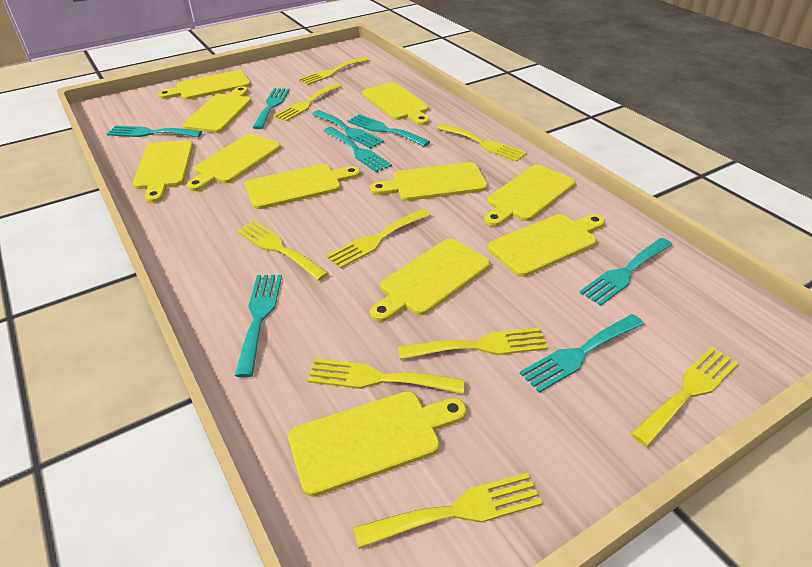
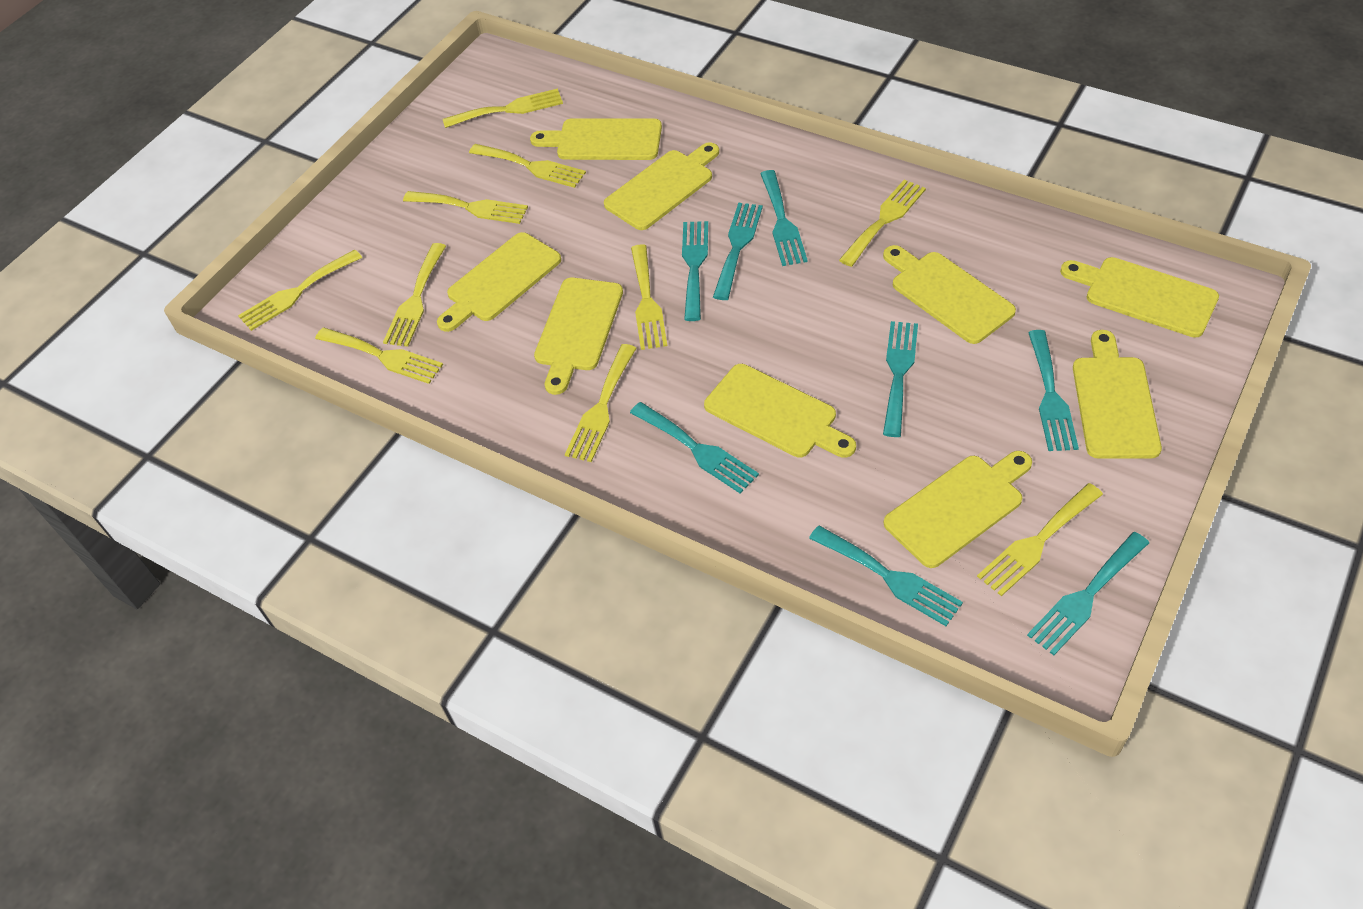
yellow cutting board: [133,140,193,203] [158,70,251,100] [183,86,251,133] [187,134,281,191] [245,164,360,209] [288,391,467,497] [362,82,429,125] [370,162,488,201] [370,239,490,322] [484,165,575,227] [488,214,605,277] = 11 -> [437,232,561,332] [530,118,662,160] [534,278,623,395] [604,142,719,230] [704,364,856,458] [883,245,1016,344] [884,451,1032,568] [1060,257,1219,338] [1073,330,1162,459] = 9
yellow fork: [236,220,329,281] [274,83,342,121] [299,57,370,85] [307,358,465,394] [326,209,431,269] [354,473,542,549] [398,327,548,360] [437,124,527,162] [631,347,739,447] = 9 -> [238,249,362,331] [315,328,443,384] [383,243,446,347] [403,191,528,224] [443,89,563,128] [469,144,586,188] [565,344,636,462] [631,244,667,350] [839,179,926,267] [977,483,1103,596] = 10

